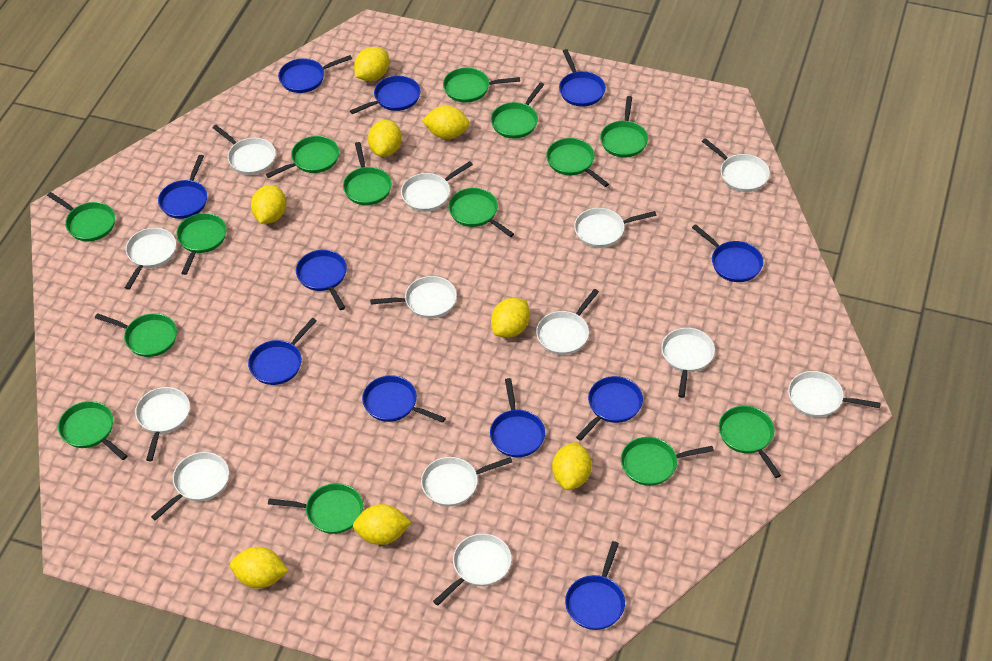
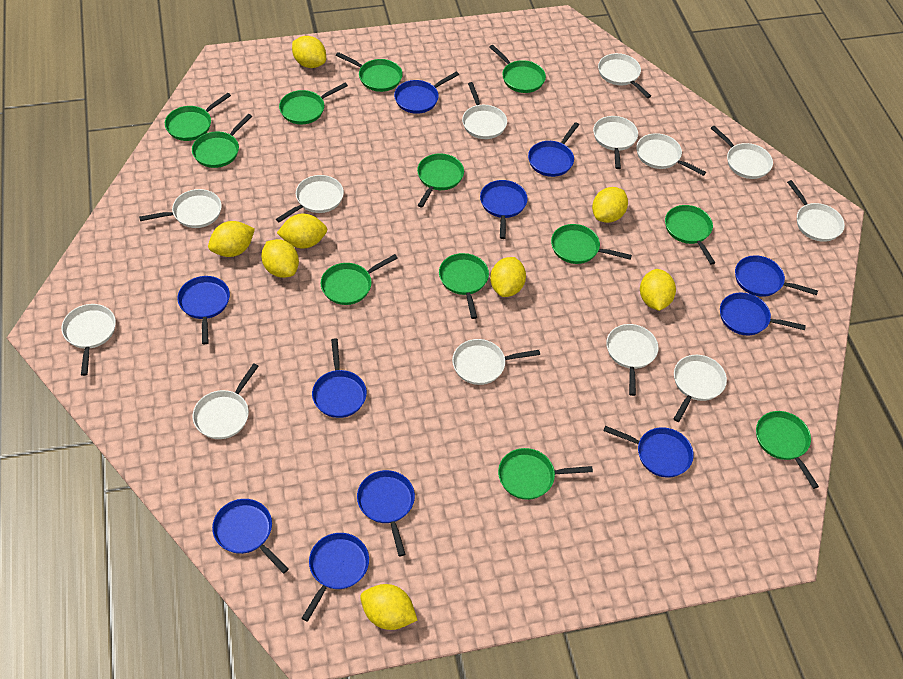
green pan: [47,192,115,241] [58,401,127,460] [95,313,177,357] [176,213,227,275] [266,136,339,178] [268,483,363,534] [343,142,392,205] [443,68,520,103] [448,188,514,237] [491,82,544,138] [546,138,609,187] [600,96,648,158] [621,437,714,486] [719,406,781,478] = 14 -> [165,93,231,141] [192,114,252,168] [279,83,348,124] [321,254,398,305] [336,52,403,92] [417,153,464,208] [439,253,489,319] [490,45,546,93] [498,448,593,500] [551,224,632,264] [665,205,715,265] [756,411,819,489] = 12

